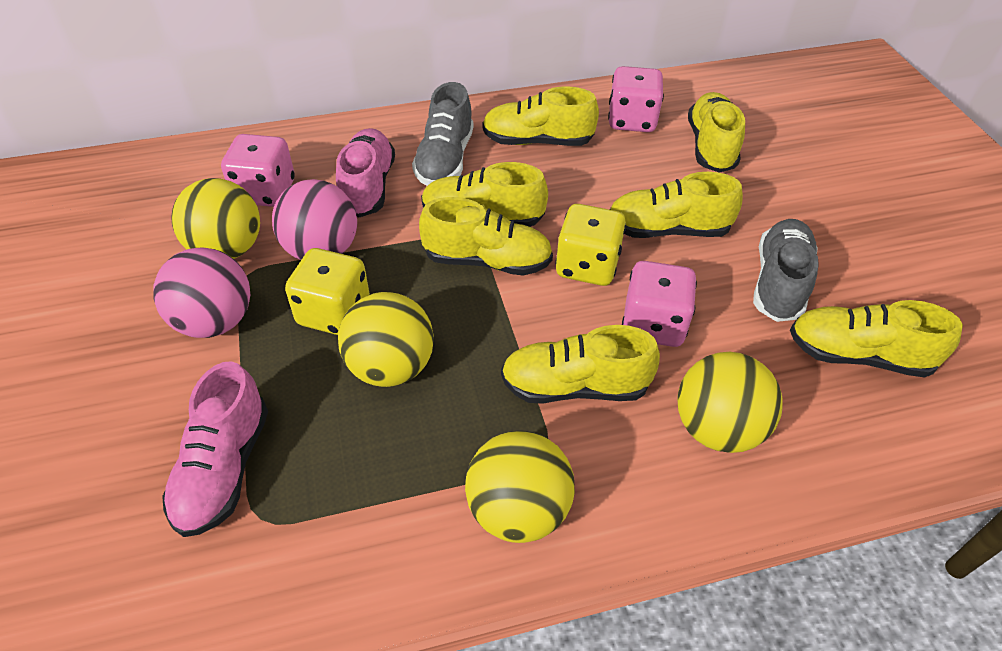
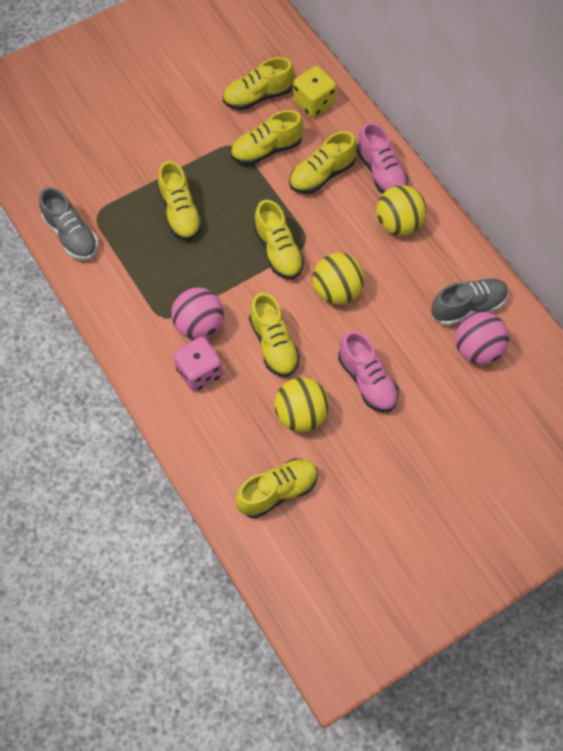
pink dice: [221,134,295,207] [608,66,664,132] [622,261,697,347] = 3 -> [173,337,223,392] = 1
yellow ball: [171,178,260,259] [338,292,434,387] [465,430,575,543] [677,352,783,453] = 4 -> [274,377,329,432] [313,253,364,305] [376,185,426,236] = 3
yellow dice: [285,248,370,335] [555,204,626,286] = 2 -> [293,66,336,117] = 1

